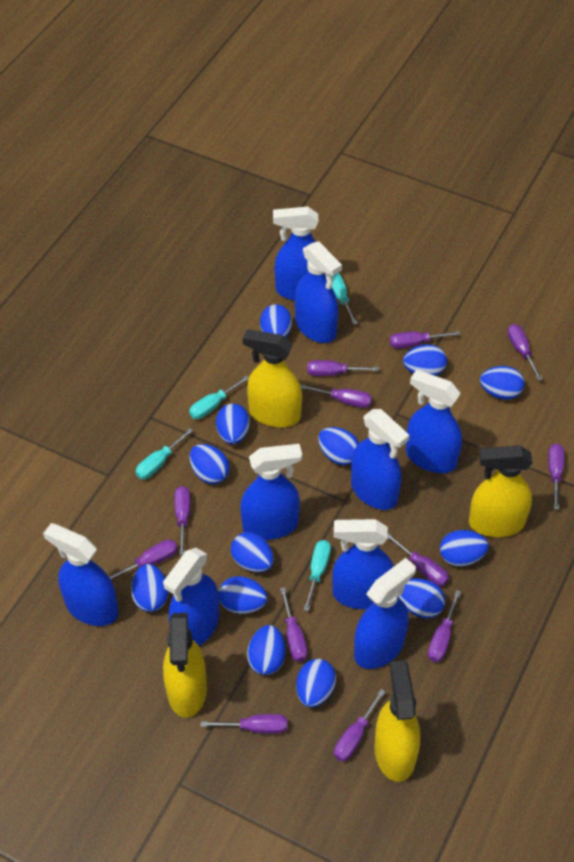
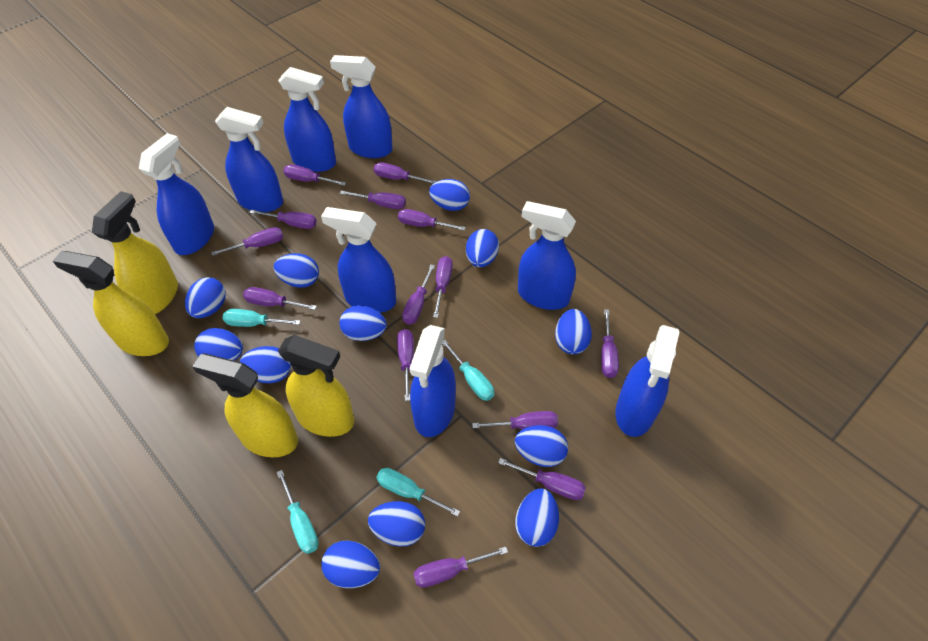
blue egg: [131,564,169,612] [190,444,230,484] [216,404,250,444] [218,576,268,614] [231,532,274,572] [247,625,286,675] [260,304,292,338] [296,659,336,707] [318,427,359,465] [398,578,445,618] [403,344,447,376] [440,530,489,567] [480,366,525,400] = 13 -> [185,277,226,318] [194,328,243,361] [240,346,291,383] [274,253,319,288] [321,541,380,588] [339,305,387,341] [368,501,425,547] [429,179,470,211] [466,229,499,267] [515,425,568,467] [515,488,559,547] [555,309,592,354] = 12
blue spray bottle: [43,523,119,626] [163,548,219,646] [241,444,302,540] [273,207,318,301] [295,241,342,343] [332,519,394,609] [351,409,409,510] [354,558,416,669] [406,370,462,473] = 9 -> [139,133,214,255] [215,107,283,212] [278,67,336,172] [321,207,396,313] [330,55,393,158] [409,325,456,437] [518,201,576,310] [616,325,679,437] = 8
purple screwdriver: [109,540,178,580] [174,486,190,555] [201,714,287,734] [280,587,307,662] [300,384,372,408] [307,360,379,376] [334,689,386,762] [388,533,449,586] [390,331,460,349] [428,590,461,662] [507,324,543,381] [548,444,564,510] = 12 -> [211,227,283,256] [243,287,317,310] [249,210,317,229] [283,165,346,186] [340,190,406,209] [374,162,437,184] [397,329,414,401] [398,209,466,231] [402,264,435,325] [413,546,508,588] [433,256,453,318] [472,411,558,430] [498,458,586,500] [601,309,619,378] = 14

